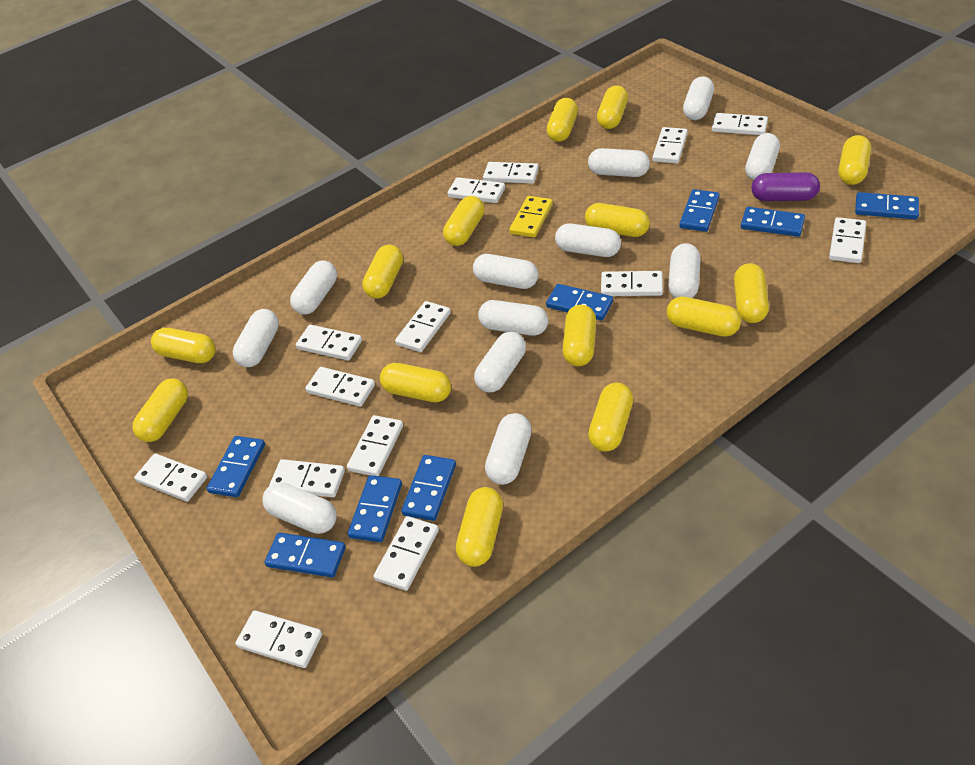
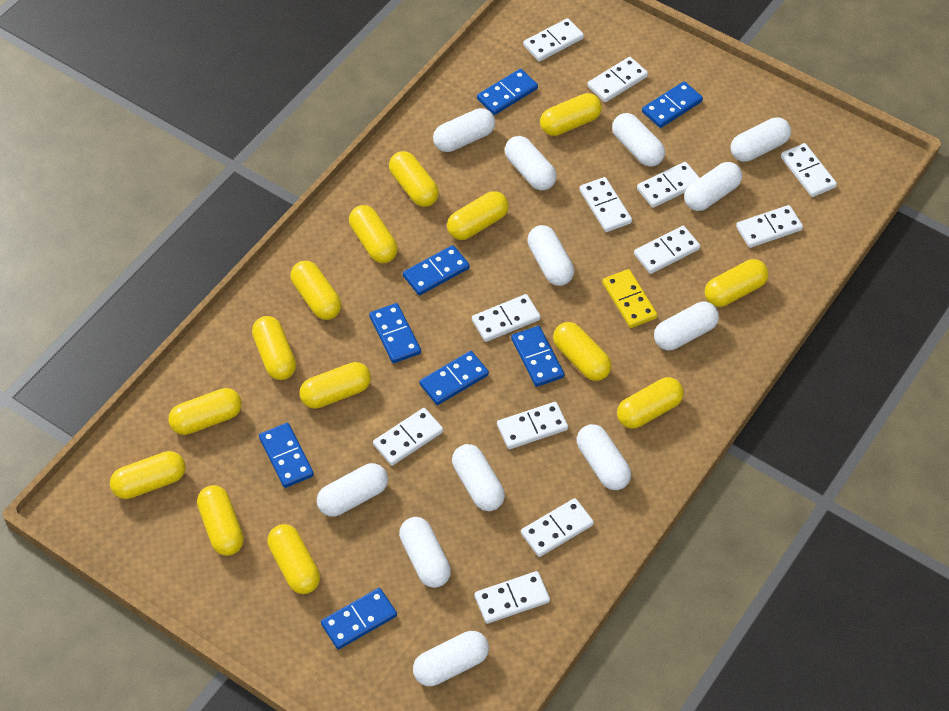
purple capsule: [751,172,820,201] = 1 -> none = 0
white domino: [134,454,207,502] [236,610,322,668] [269,459,345,497] [296,325,362,360] [305,367,375,407] [347,415,403,476] [374,516,439,591] [395,301,451,352] [448,177,505,203] [483,162,539,184] [601,271,663,296] [652,127,688,164] [712,113,768,135] [829,217,866,263] = 14 -> [373,408,443,466] [472,294,541,342] [474,571,550,624] [497,402,568,449] [521,498,594,557] [523,18,584,61] [579,177,632,232] [587,57,648,102] [634,226,700,274] [637,162,700,208] [736,205,803,248] [781,143,837,197] = 12

